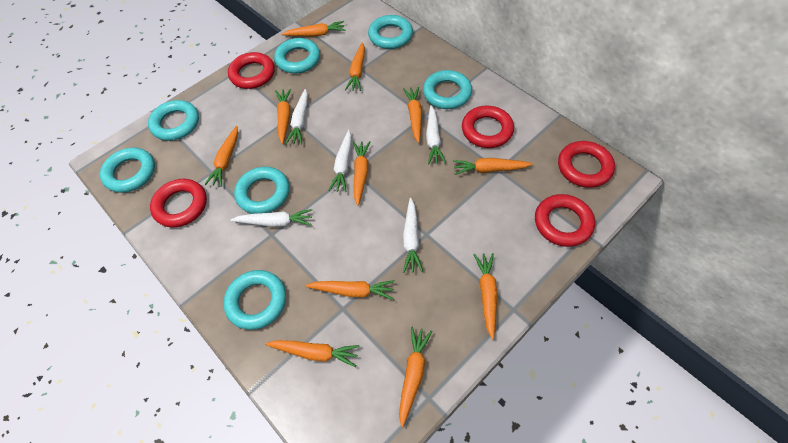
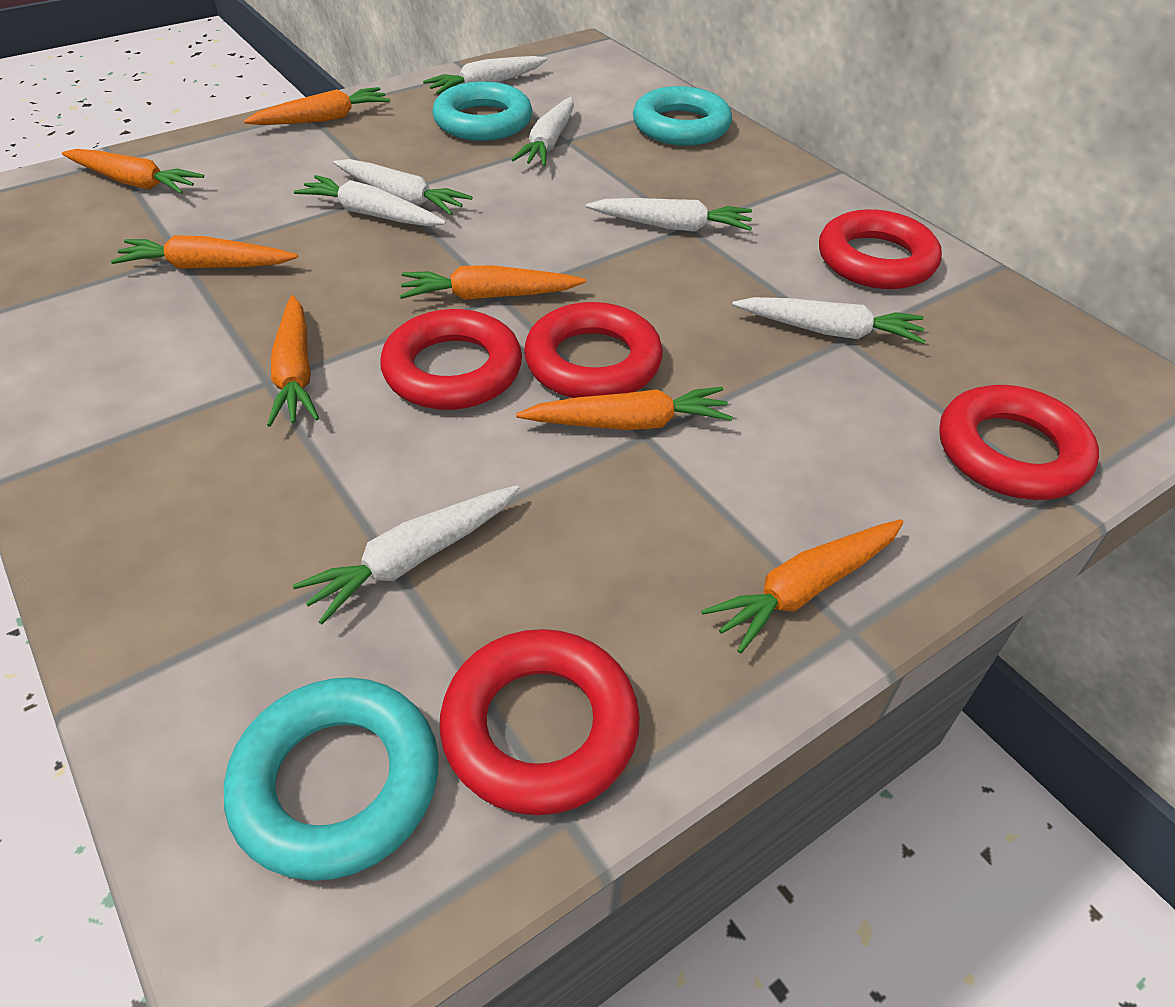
orange carrot: [204,126,238,187] [265,340,360,367] [275,88,291,144] [281,21,346,36] [305,280,395,300] [345,42,365,91] [353,141,370,206] [399,327,432,428] [403,87,422,143] [453,158,533,175] [473,253,498,340] = 11 -> [62,149,204,194] [111,235,298,269] [244,87,390,125] [267,295,319,427] [399,265,586,300] [516,387,733,430] [701,519,904,654] = 7
turquoise ring: [100,147,155,193] [148,100,199,141] [223,270,286,330] [234,167,289,214] [274,38,320,73] [368,15,413,49] [423,70,472,109] = 7 -> [224,677,439,881] [432,81,532,141] [633,86,732,146] = 3
white carrot: [230,209,312,227] [285,89,308,145] [328,130,352,192] [403,198,423,273] [426,105,446,164] = 5 -> [293,485,519,624] [294,175,446,226] [334,159,473,215] [423,56,547,94] [511,97,574,166] [586,198,752,232] [732,297,925,344] = 7

